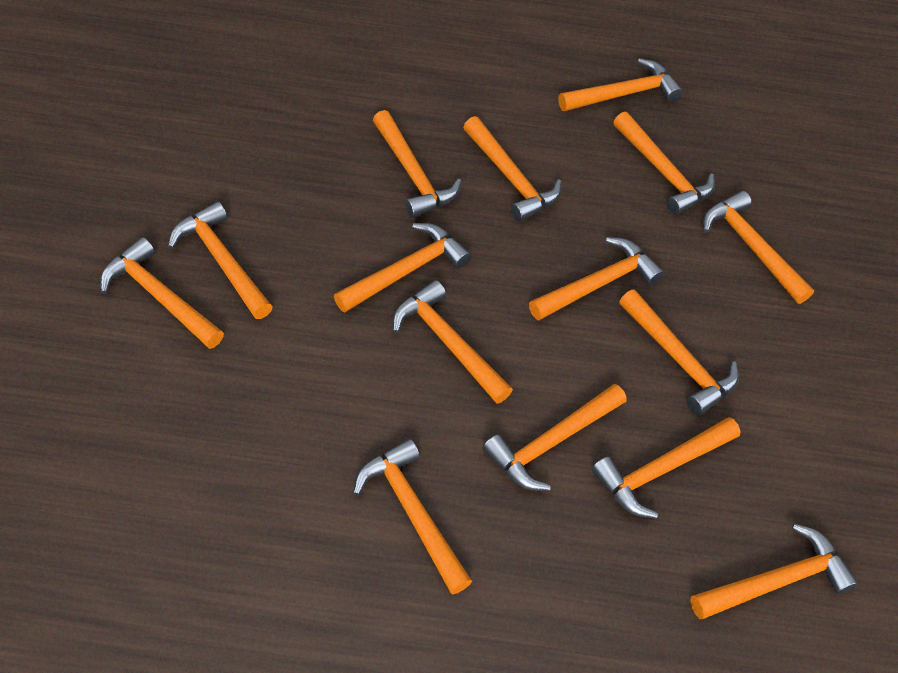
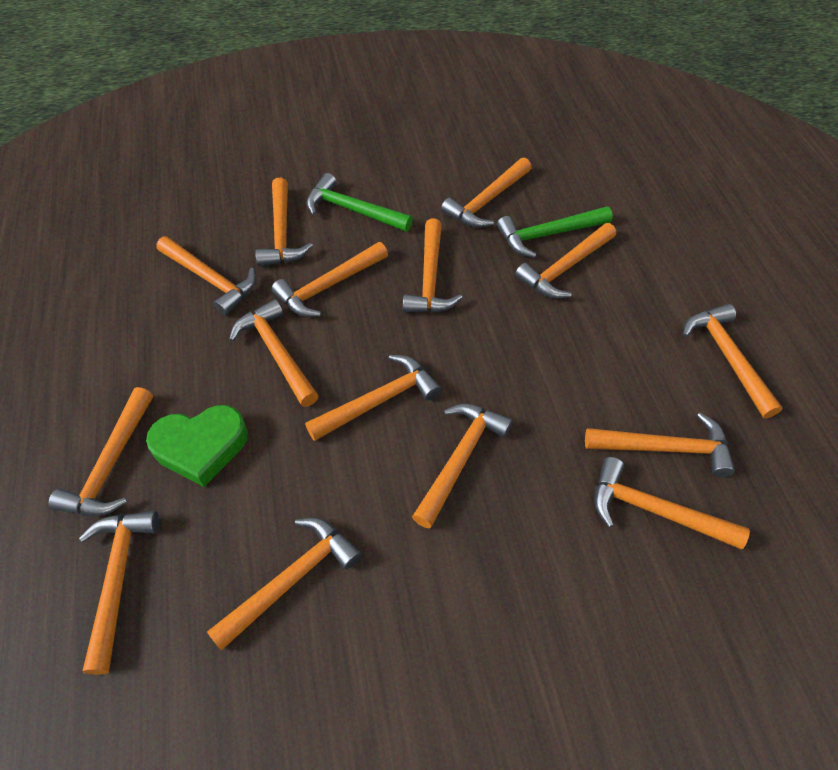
green hammer: none = 0 -> [306,173,413,232] [497,206,613,258] = 2
green heart: none = 0 -> [146,405,248,487] = 1

